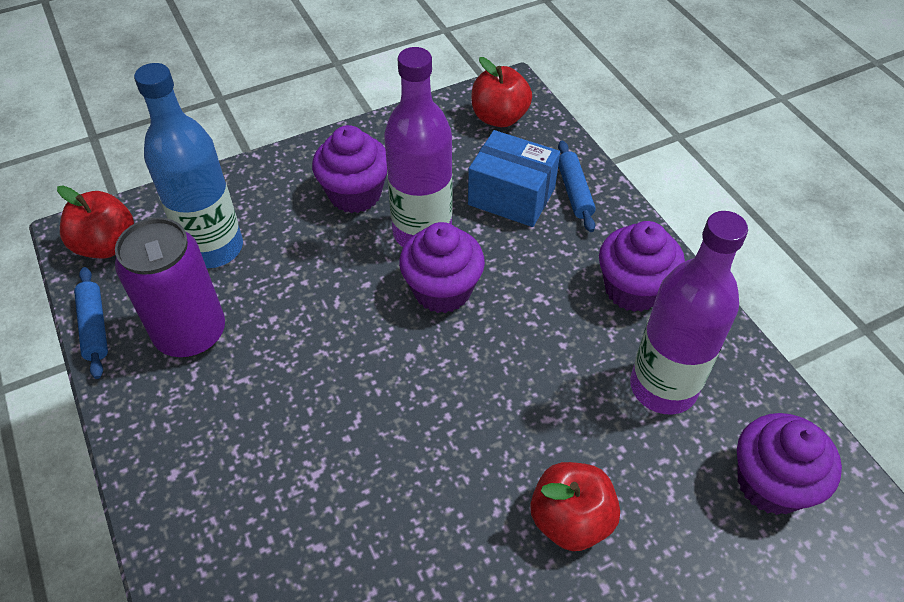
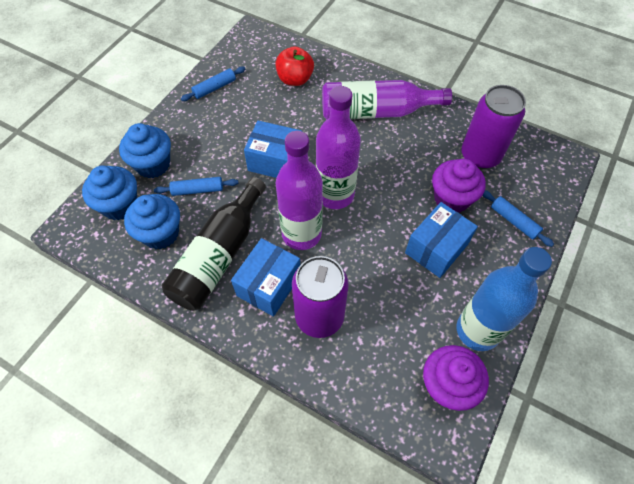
black bottle: none = 0 -> [162,177,266,311] = 1
blue box: [468,130,560,227] = 1 -> [231,238,300,317] [244,120,302,178] [405,202,478,278] = 3
blue cupcake: none = 0 -> [82,165,137,220] [119,123,171,178] [124,194,180,249] = 3
blue rolling pin: [74,267,108,379] [558,141,596,232] = 2 -> [154,177,238,196] [181,67,245,101] [483,190,554,247] = 3
purple bottle: [384,47,452,247] [630,211,748,415] = 2 -> [275,131,323,250] [316,86,361,209] [322,80,452,119] = 3
purple can: [115,217,225,358] = 1 -> [292,256,349,338] [461,85,526,169] = 2
purple cupcake: [312,125,387,213] [399,222,485,313] [599,221,685,312] [737,413,842,515] = 4 -> [423,345,489,411] [432,159,486,213] = 2
red apple: [57,185,134,258] [472,57,532,127] [530,462,620,551] = 3 -> [275,46,314,86] = 1

